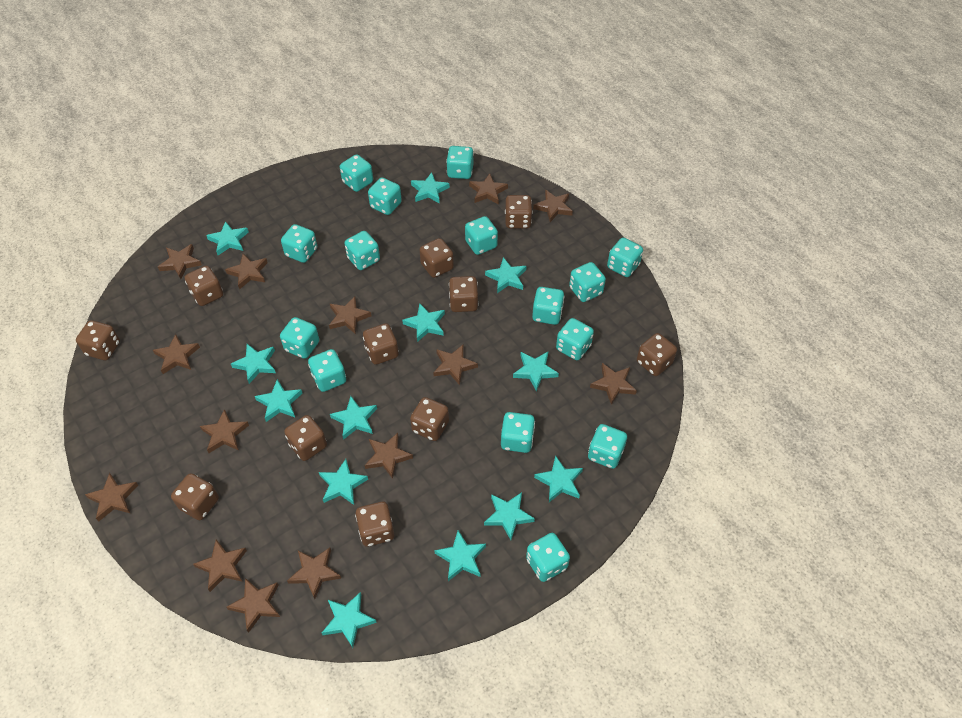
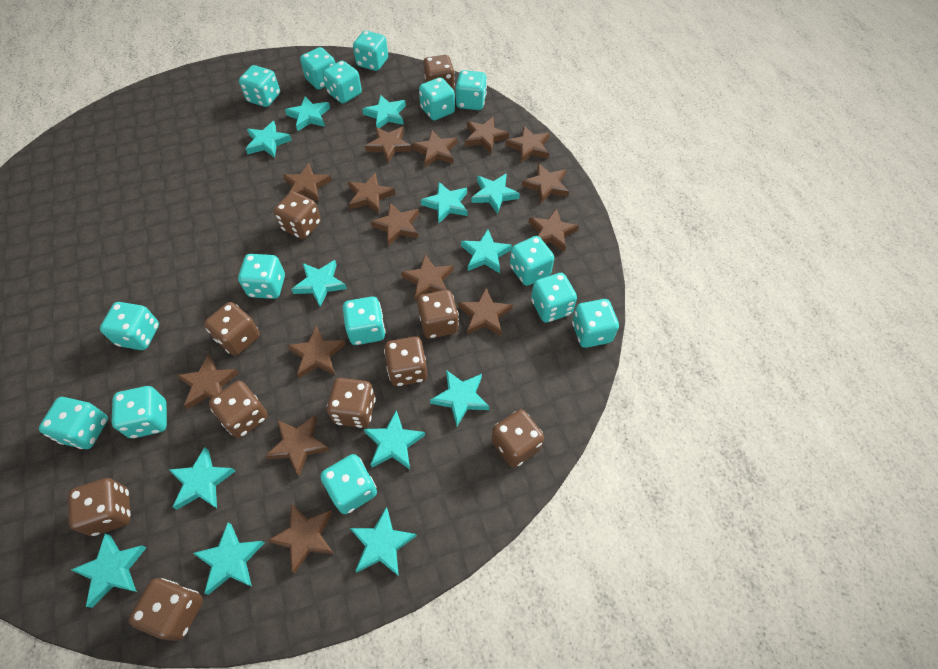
brown dice: [76,320,120,360] [171,473,219,520] [185,266,223,306] [284,415,327,461] [355,502,394,546] [363,323,399,365] [410,397,449,441] [420,238,454,278] [449,276,479,312] [505,195,532,228] [637,333,677,376] = 11 -> [68,478,131,536] [128,578,203,641] [204,302,260,356] [209,381,268,438] [274,191,321,239] [327,378,376,428] [384,336,428,386] [417,290,459,339] [423,55,455,90] [491,409,544,468] = 10
brown star: [85,473,138,521] [153,334,200,374] [158,244,202,279] [193,540,247,592] [200,409,249,453] [225,254,268,289] [226,578,280,633] [287,547,341,599] [329,296,371,335] [365,433,413,479] [433,345,478,385] [469,173,508,205] [533,190,573,222] [590,363,637,405] = 14 -> [177,354,239,409] [265,415,330,476] [267,503,334,574] [283,163,332,202] [287,326,346,378] [348,173,395,214] [365,127,412,163] [370,203,419,246] [401,254,454,301] [412,130,457,167] [458,288,513,336] [465,117,509,153] [505,126,550,163] [522,164,569,204] [529,208,579,252] = 15

